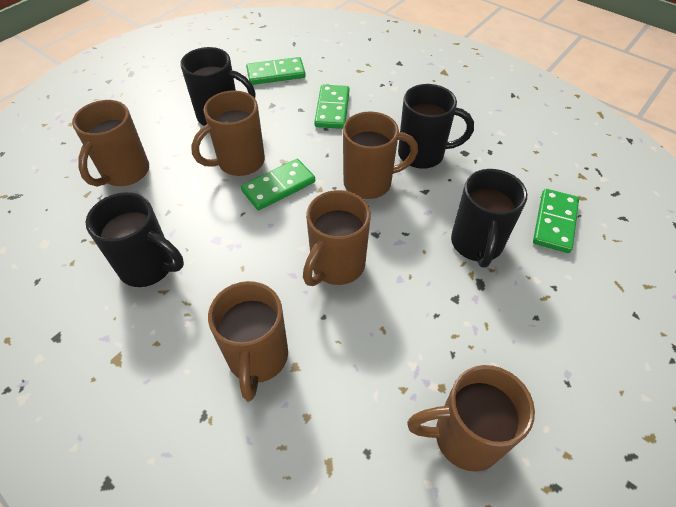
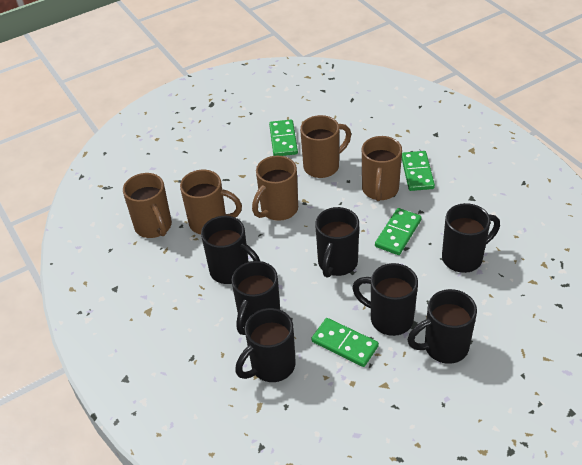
black mug: [86,192,184,287] [180,47,256,126] [398,84,474,169] [451,169,527,268] = 4 -> [201,216,260,284] [232,261,280,335] [235,308,296,382] [315,207,359,278] [352,263,418,336] [407,289,477,364] [442,203,500,273] = 7
brown mug: [72,100,149,187] [191,90,265,176] [208,281,288,401] [303,190,371,286] [343,111,418,199] [407,365,535,472] = 6 -> [123,173,172,238] [180,170,242,234] [252,156,298,221] [300,115,351,178] [362,136,402,201] = 5

